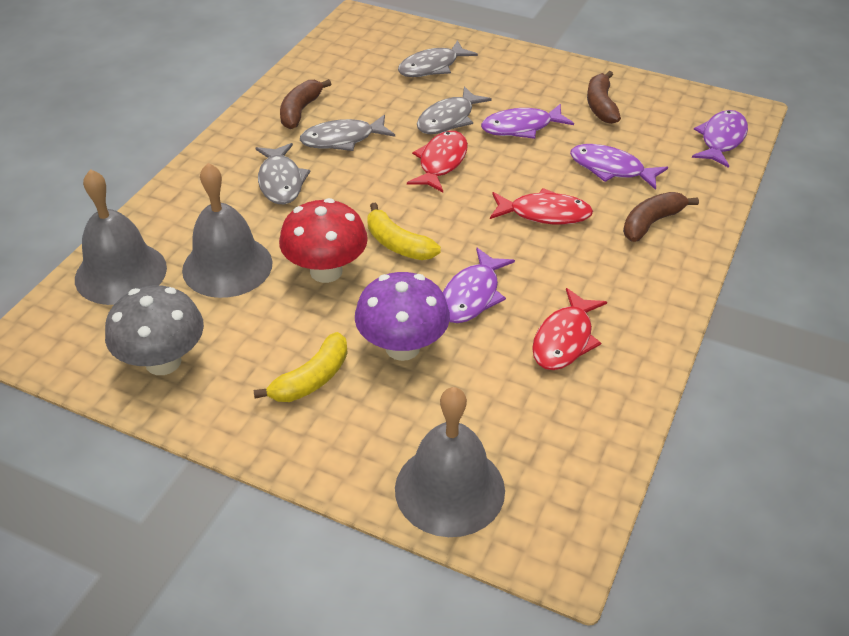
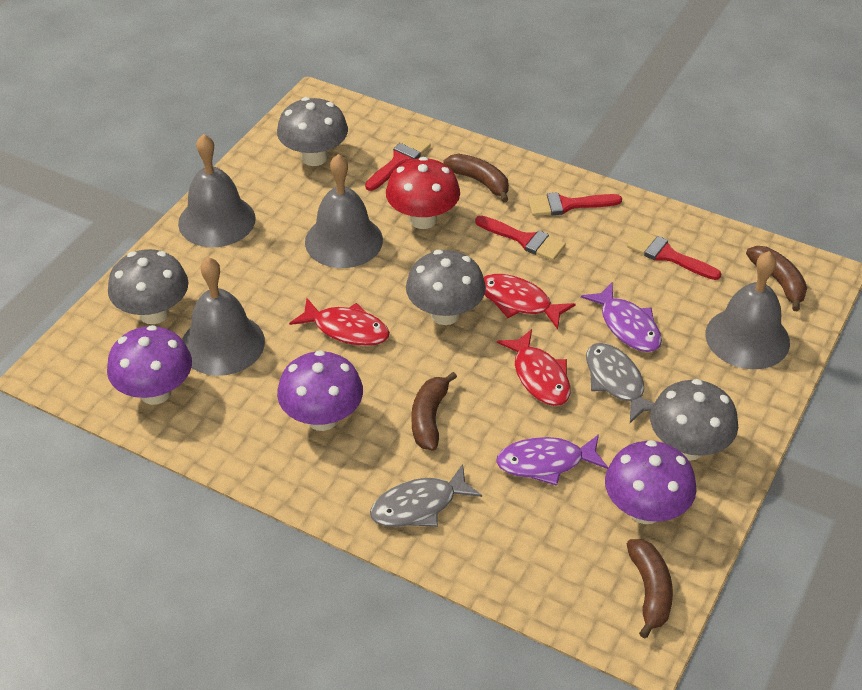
brown banana: [280,79,331,129] [587,71,621,124] [623,192,699,242] = 3 -> [411,372,457,451] [444,154,509,202] [627,539,673,638] [746,246,807,311] = 4
grey bell: [75,169,167,305] [182,163,273,298] [395,387,505,537] = 3 -> [178,134,256,247] [182,257,265,376] [305,154,383,268] [706,251,790,369] = 4
grey fish: [256,143,310,204] [300,115,395,151] [398,40,478,77] [417,86,492,134] = 4 -> [370,464,482,527] [586,343,654,423] = 2
grey mushroom: [105,285,204,375] = 1 -> [108,249,188,324] [277,97,348,166] [406,250,486,325] [650,379,738,461] = 4
purple fish: [443,248,515,323] [481,104,574,139] [570,144,668,190] [692,110,748,168] = 4 -> [496,434,608,486] [581,283,662,352] = 2
purple mushroom: [355,272,450,361] = 1 -> [107,325,192,405] [277,350,363,431] [605,440,697,524] = 3
red brush: none = 0 -> [365,135,431,191] [475,215,566,261] [528,192,622,216] [627,230,721,280] = 4
yellow banana: [253,332,348,402] [367,203,441,260] = 2 -> none = 0

